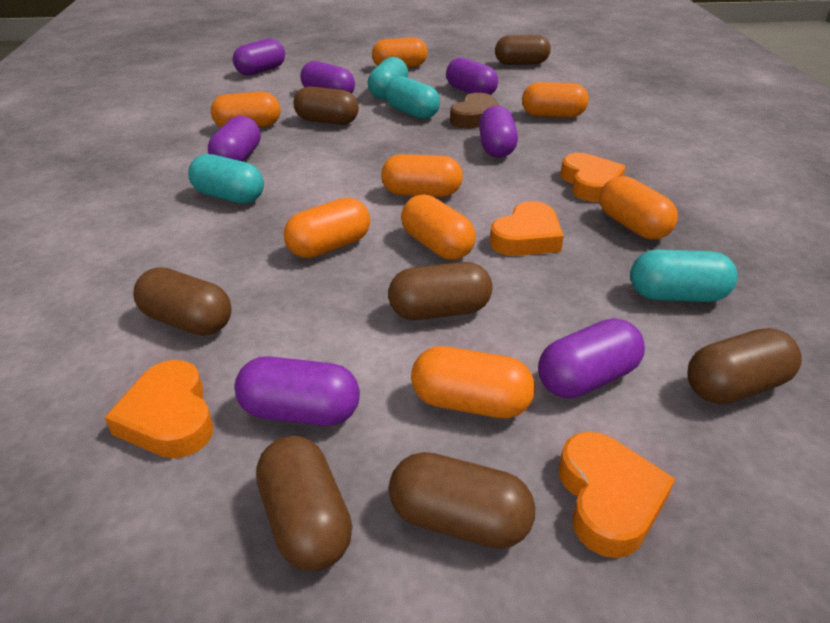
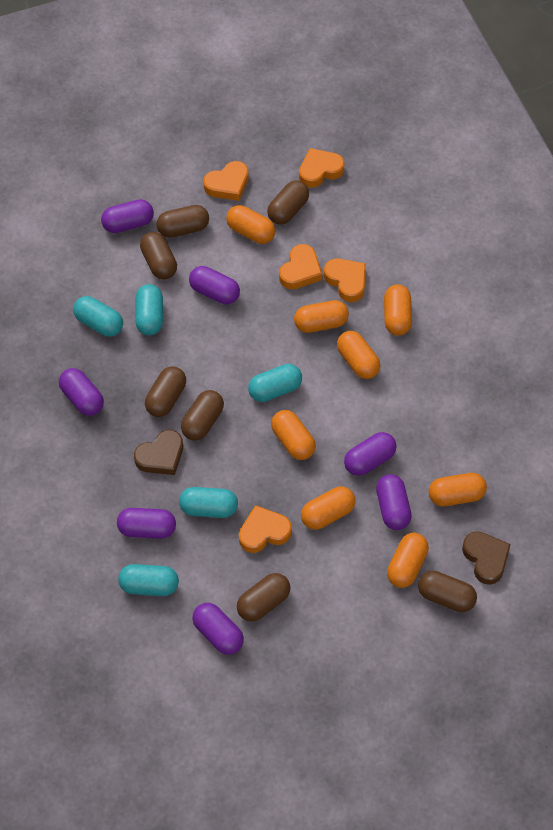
brown heart: [450,93,500,129] = 1 -> [134,430,183,475] [462,531,511,585] = 2
orange heart: [104,360,213,459] [490,201,564,256] [559,432,675,558] [560,153,626,202] = 4 -> [203,161,249,201] [239,505,292,553] [279,244,322,289] [299,148,345,188] [324,259,366,302] = 5
turquoise capsule: [188,154,264,204] [368,57,408,99] [385,76,440,119] [630,249,738,302] = 4 -> [73,296,123,337] [118,564,179,596] [135,284,163,335] [179,487,238,518] [248,364,302,402] = 5

